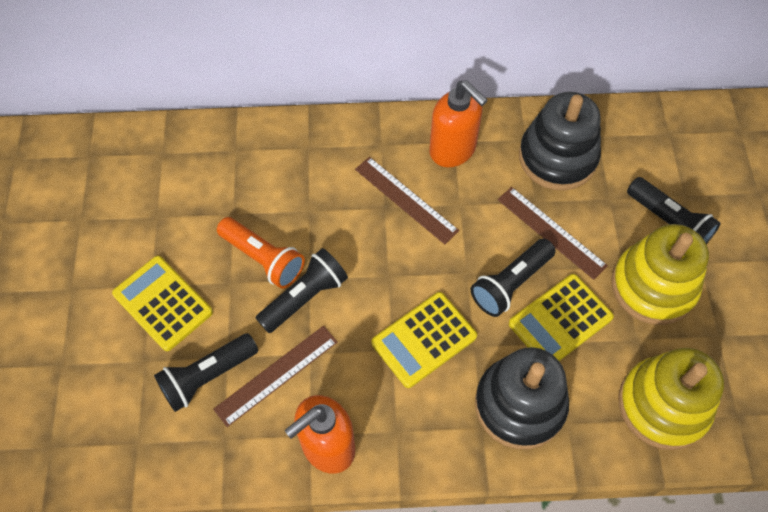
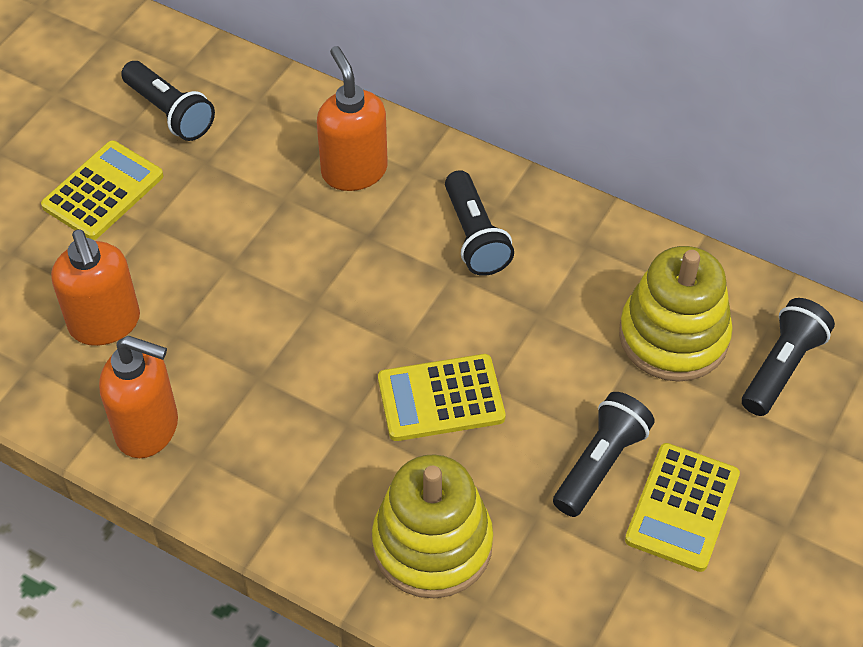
black stacking toy: [475,347,569,449] [519,92,601,190] = 2 -> none = 0
brown ruler: [213,326,338,427] [355,157,459,244] [498,187,608,280] = 3 -> none = 0
orange flashlight: [217,217,305,289] = 1 -> none = 0
orange soap dispenser: [284,395,355,474] [429,80,488,167] = 2 -> [51,229,140,346] [99,336,178,458] [317,46,388,191] = 3

